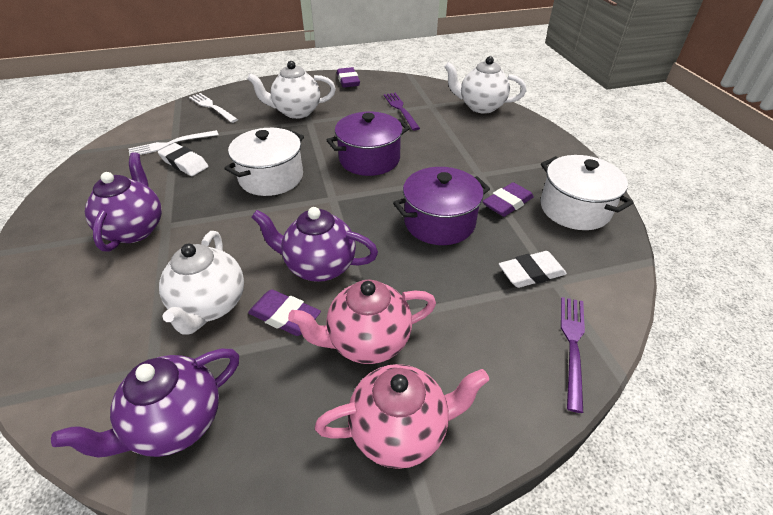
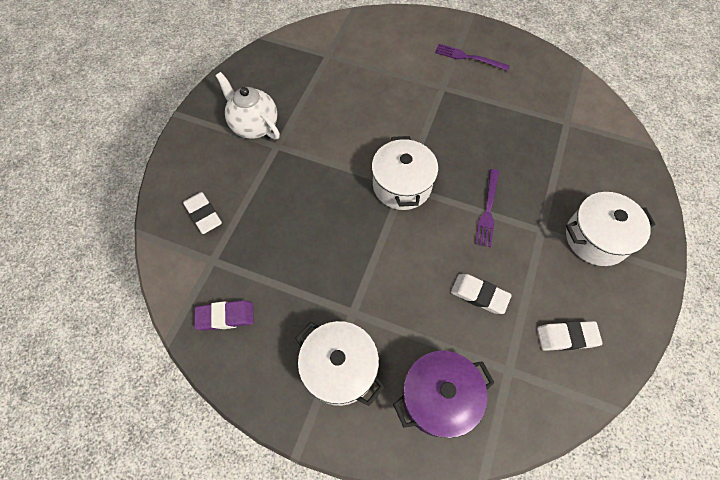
pink teapot: [288,280,436,364] [315,364,489,469] = 2 -> none = 0
purple eraser: [248,289,321,336] [337,67,360,88] [482,182,534,217] = 3 -> [194,300,254,331] = 1
purple pot: [327,112,410,176] [393,167,490,245] = 2 -> [393,351,495,438] = 1
purple teapot: [51,349,239,458] [85,152,162,251] [251,207,378,282] = 3 -> none = 0
white eraser: [158,143,208,176] [499,251,567,288] = 2 -> [183,192,222,234] [451,274,512,314] [537,321,602,351] = 3
white fork: [128,130,218,156] [189,93,238,123] = 2 -> none = 0
white pot: [224,128,304,196] [540,155,633,230] = 2 -> [295,321,384,406] [372,136,438,210] [566,192,656,266] = 3
white teapot: [159,231,244,335] [247,61,336,119] [444,56,526,114] = 3 -> [215,72,280,140] = 1

